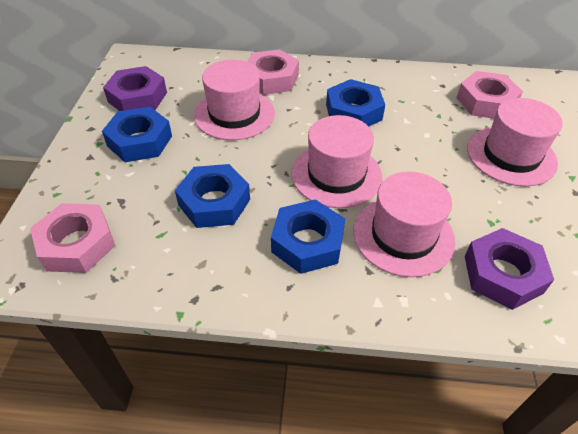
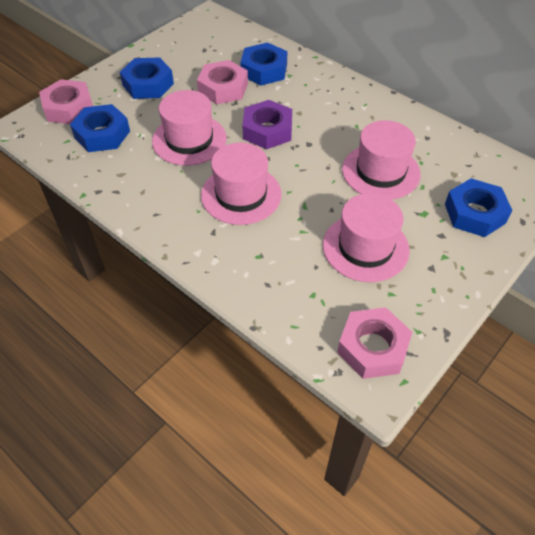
purple nut: [103,66,167,111] [465,228,554,310] = 2 -> [243,100,292,149] = 1

